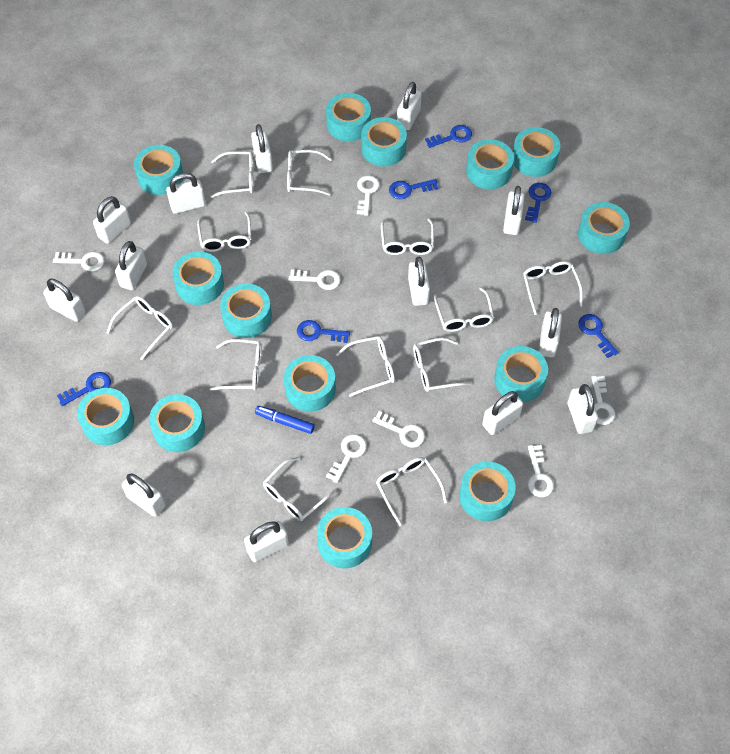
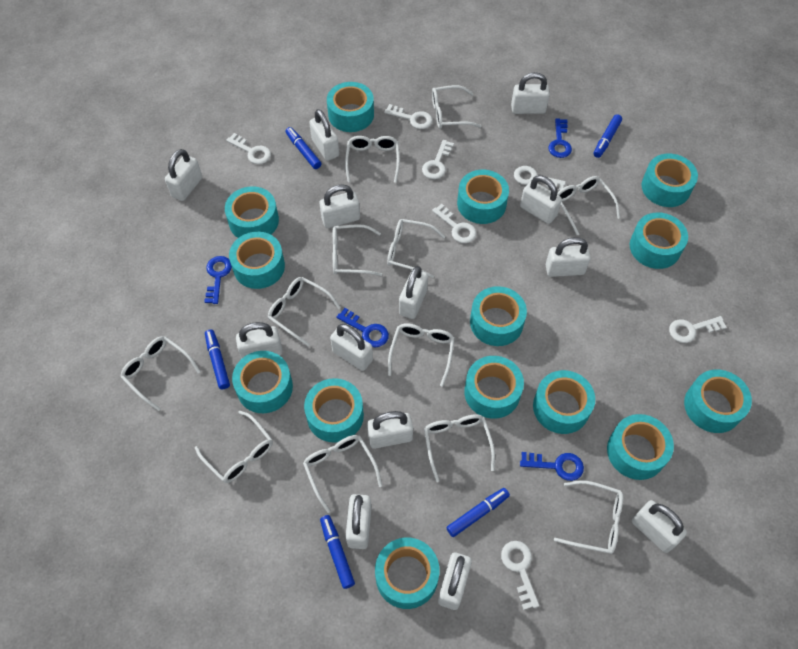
blue key: [57,372,111,406] [297,320,350,343] [389,179,438,199] [425,125,472,148] [525,183,551,223] [578,314,619,358] = 6 -> [204,256,232,304] [336,308,389,347] [520,452,584,481] [548,118,572,158] = 4
blue marker: [255,406,315,434] = 1 -> [205,330,230,389] [285,127,321,169] [320,515,355,589] [446,488,510,537] [594,114,622,158] = 5

